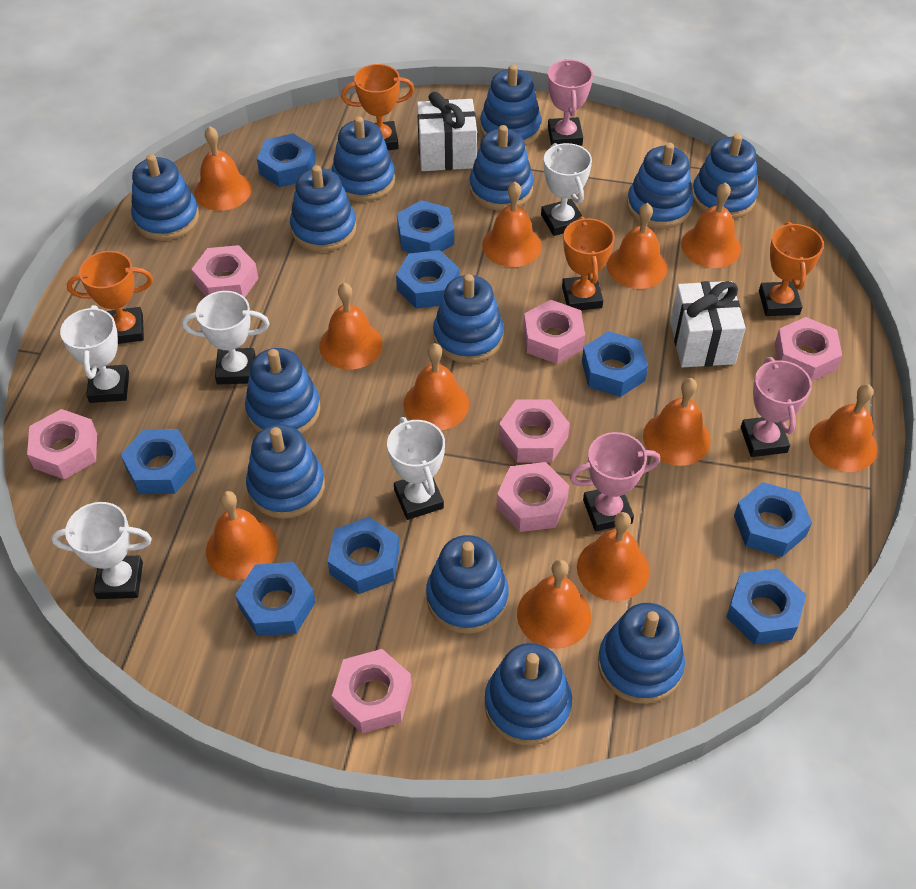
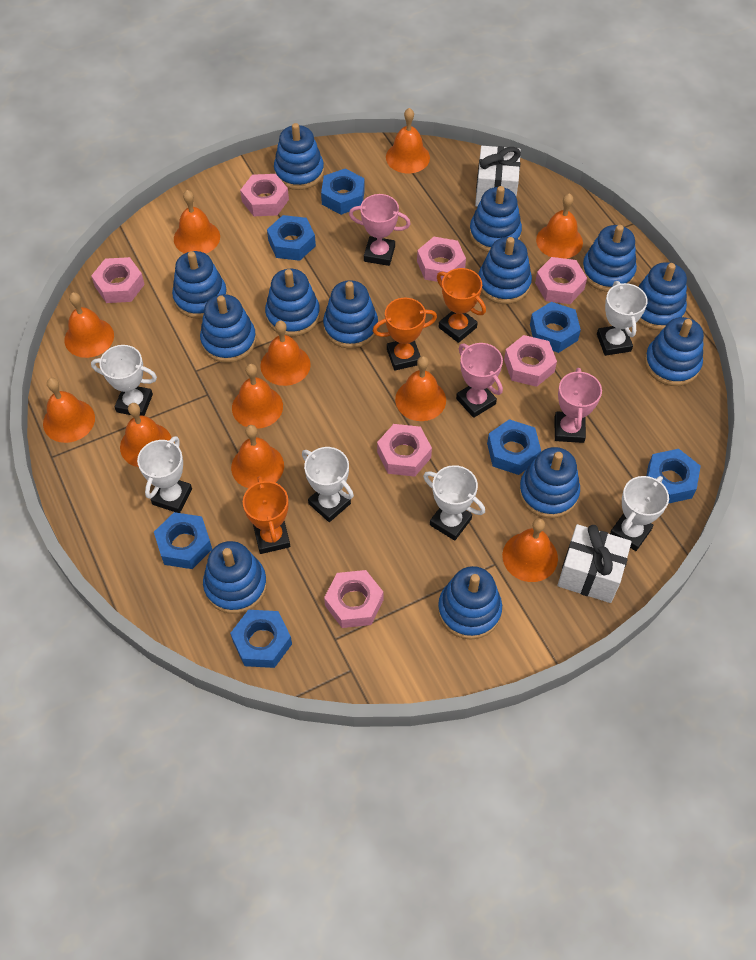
blue nut: [121,429,197,494] [235,562,316,636] [257,133,316,187] [328,517,399,594] [396,250,459,309] [397,200,454,253] [582,331,648,397] [726,568,806,645] [734,482,812,557] = 9 -> [154,512,212,569] [230,610,292,668] [267,215,316,261] [321,169,365,215] [487,419,541,475] [530,302,581,353] [646,449,701,504] = 7
orange trophy: [67,251,153,344] [341,64,415,150] [562,216,615,310] [759,222,824,316] = 4 -> [243,476,290,554] [373,298,437,371] [437,268,486,343] = 3
white trophy: [51,502,152,599] [60,305,129,403] [182,291,270,384] [387,417,445,520] [541,143,592,236] = 5 -> [91,345,157,416] [137,436,192,513] [302,447,354,522] [423,465,485,541] [597,281,648,356] [610,476,669,551] = 6

